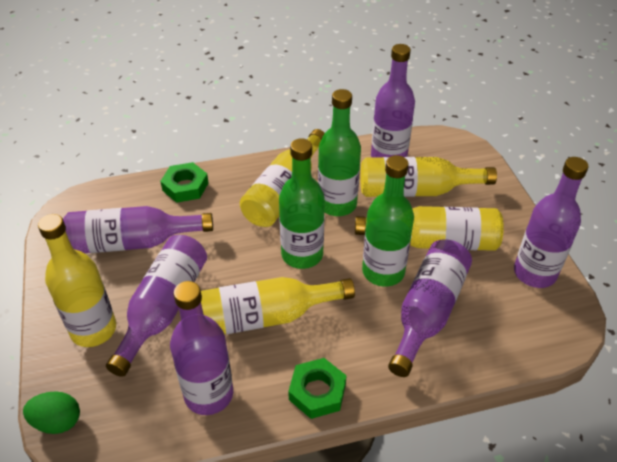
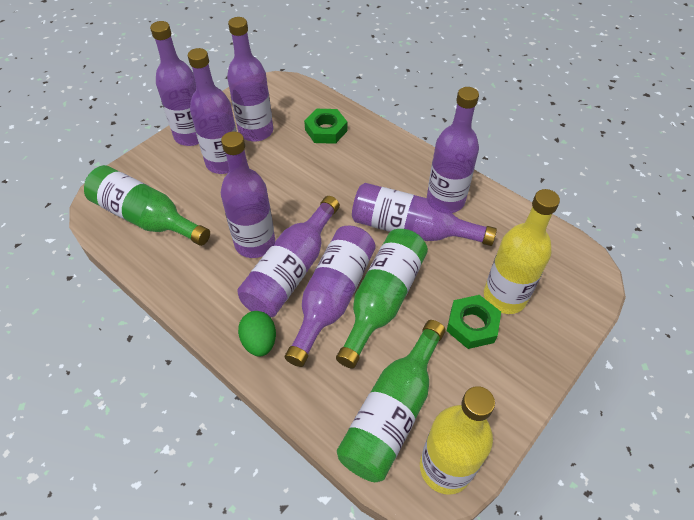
purple bottle: [63,206,213,253] [106,235,207,377] [170,281,233,415] [371,44,415,158] [388,239,472,377] [514,157,589,288] = 6 -> [150,21,199,146] [188,48,237,174] [221,132,275,258] [227,17,273,142] [237,196,340,317] [285,226,376,367] [352,183,497,246] [427,87,479,213] = 8
yellow bottle: [38,214,116,347] [201,277,355,335] [240,129,325,227] [355,206,504,251] [360,157,497,197] = 5 -> [420,386,495,495] [484,189,560,314] = 2

